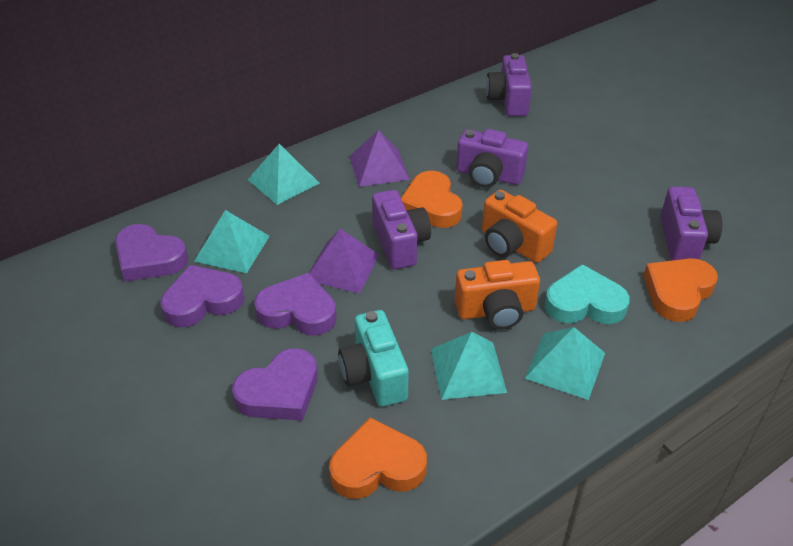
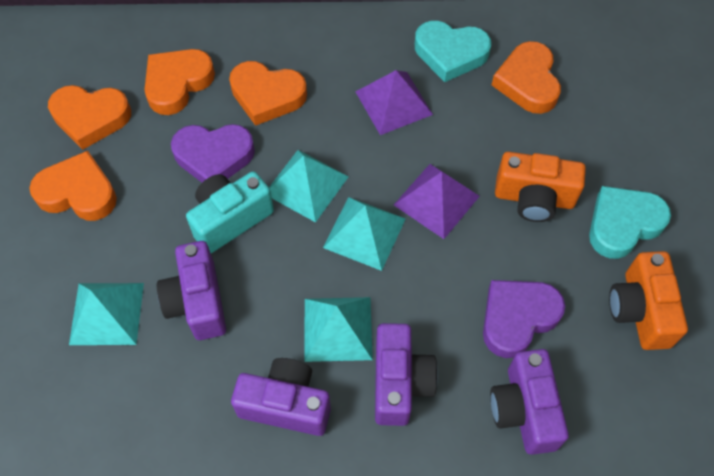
orange heart: [329,417,427,499] [401,171,463,228] [643,258,718,322] = 3 -> [29,151,117,221] [48,85,131,150] [144,49,215,115] [229,61,307,126] [492,41,561,114] = 5
purple heart: [115,224,188,281] [160,265,244,327] [232,348,318,421] [254,273,337,335] = 4 -> [171,124,255,183] [483,280,565,358] = 2
turquoise heart: [545,264,630,324] = 1 -> [415,21,491,82] [589,186,671,259] = 2

